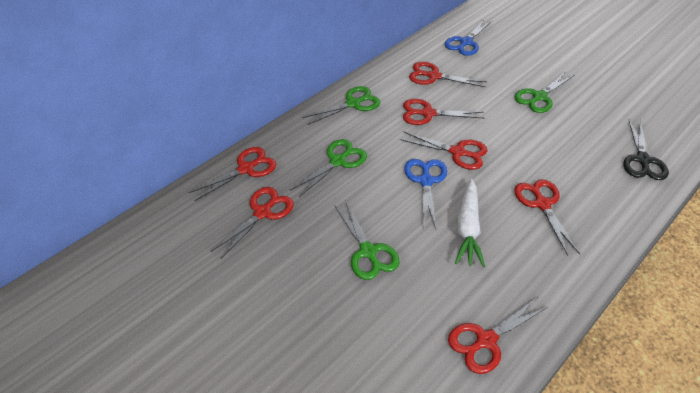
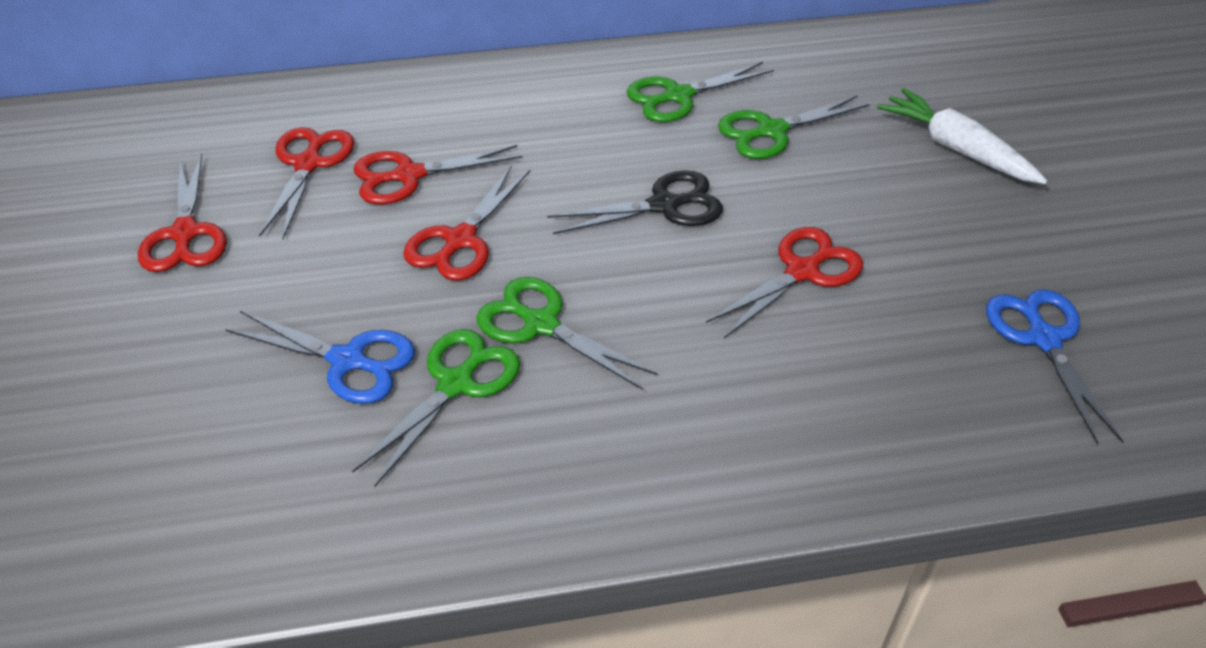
red scissors: [188,147,276,201] [211,187,294,259] [400,131,487,170] [403,99,485,125] [409,62,487,87] [448,298,549,374] [515,179,580,256] = 7 -> [138,154,227,272] [259,127,354,239] [353,145,523,205] [403,165,530,281] [706,227,863,338] = 5

